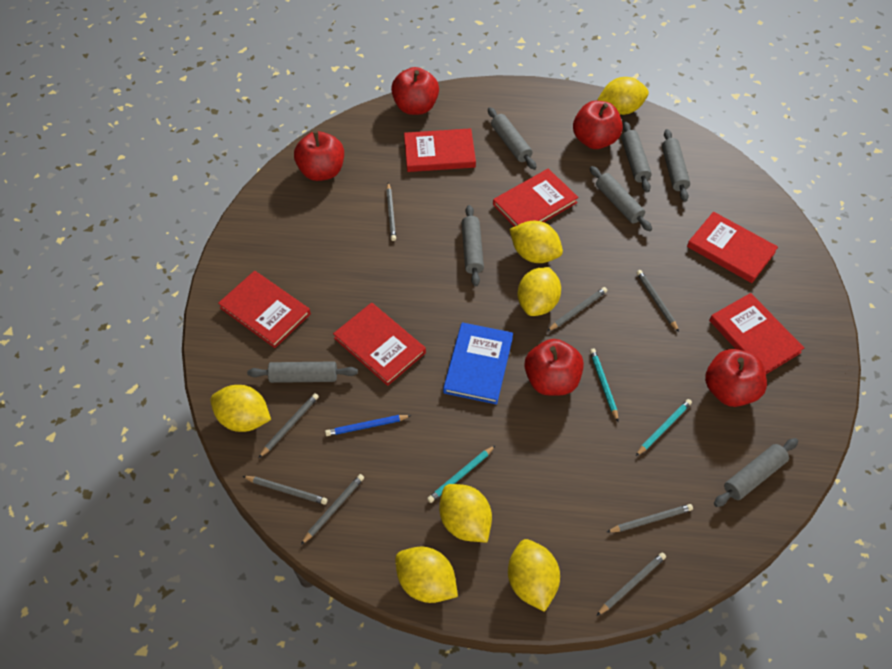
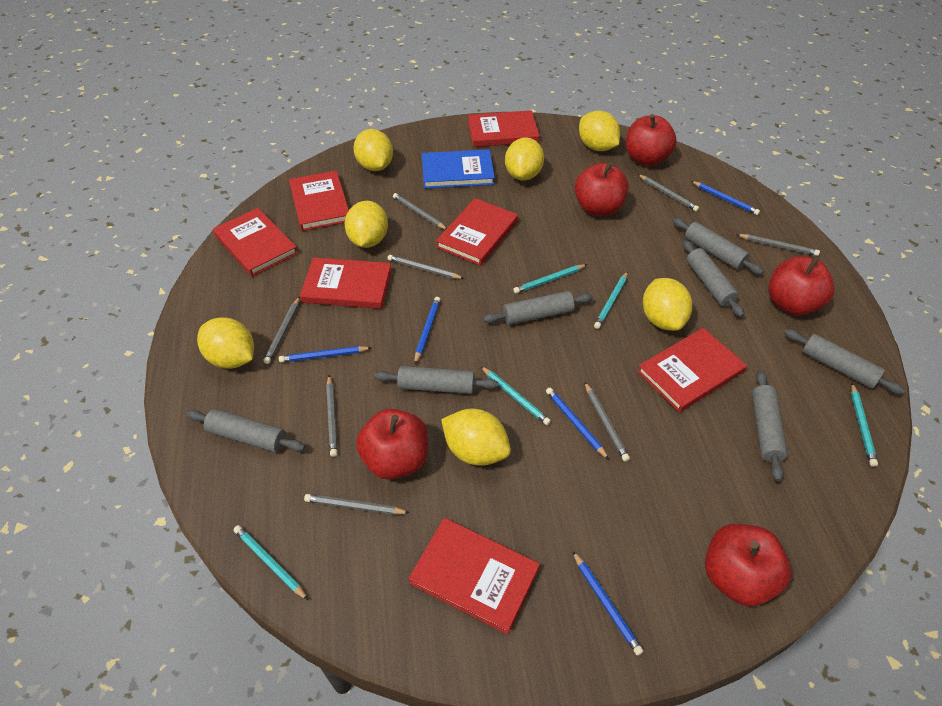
blue pencil: [325,415,412,436] = 1 -> [279,346,371,362] [414,297,441,364] [546,387,609,460] [573,551,643,656] [691,181,760,215] = 5
red book: [218,271,311,348] [333,303,426,386] [404,128,476,172] [493,169,578,227] [687,212,778,283] [709,293,804,374] = 6 -> [213,208,298,277] [289,171,349,231] [300,257,392,309] [408,518,540,635] [436,198,518,266] [468,110,540,147] [637,328,747,412] = 7
turquoise pencil: [427,445,496,503] [590,348,618,421] [636,399,692,456] = 3 -> [234,525,308,600] [481,366,551,425] [513,264,587,294] [594,271,628,329] [851,383,878,467] = 5

